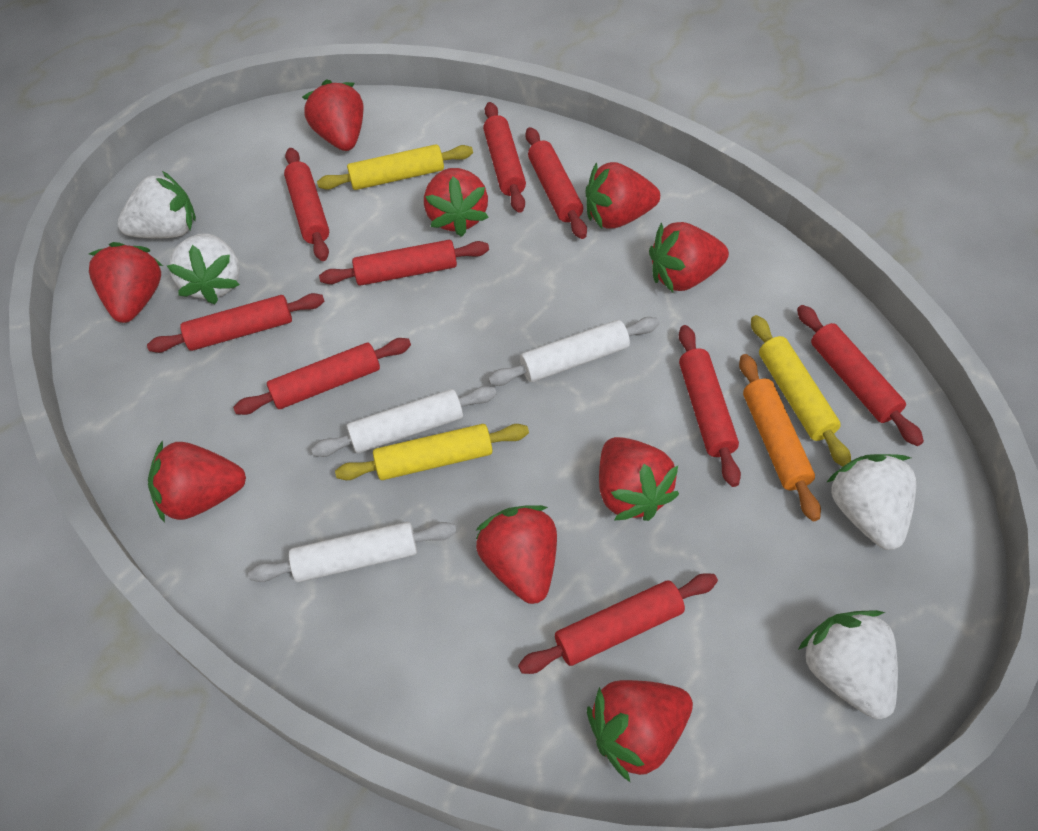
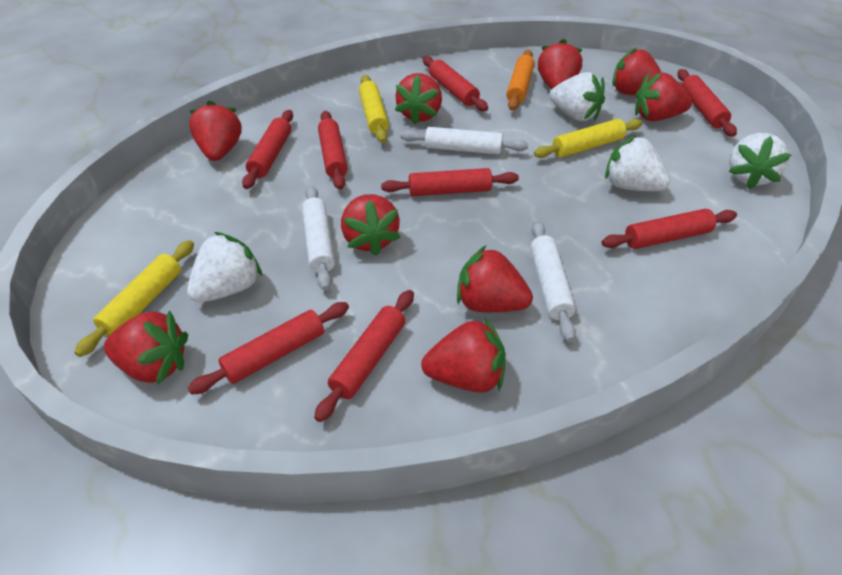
red rolling pin: [147,293,325,353] [233,338,411,415] [284,148,329,261] [319,240,489,286] [483,102,526,213] [518,573,718,674] [525,127,587,239] [679,325,741,487] [797,305,924,446] = 9 -> [188,302,349,395] [242,110,293,189] [314,290,414,422] [318,111,348,190] [381,168,519,196] [423,56,488,111] [602,209,737,249] [677,69,737,137] = 8

